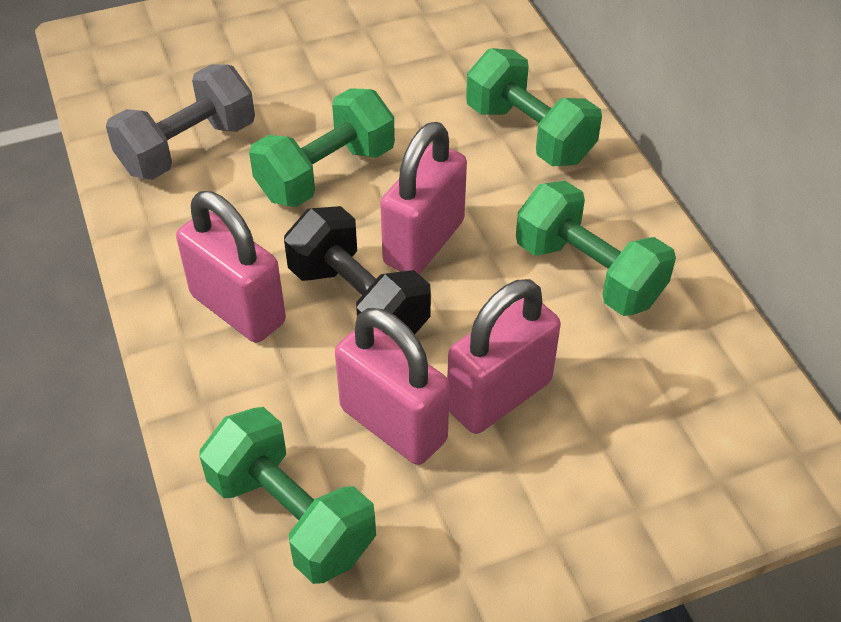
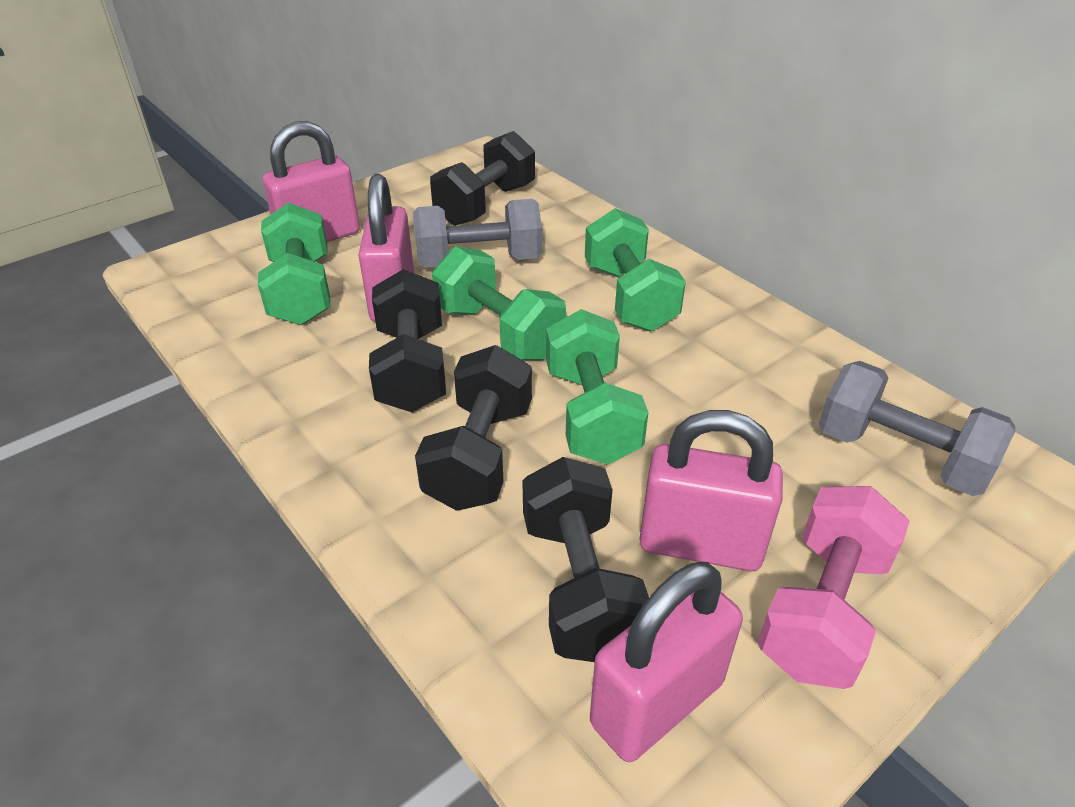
black dumbbell: [284,206,431,334] = 1 -> [369,269,446,412] [415,345,532,511] [430,131,535,226] [522,457,649,662] = 4
grey dumbbell: [106,64,255,180] = 1 -> [413,199,542,267] [819,361,1015,496] = 2
pink dumbbell: none = 0 -> [757,486,910,689] = 1

